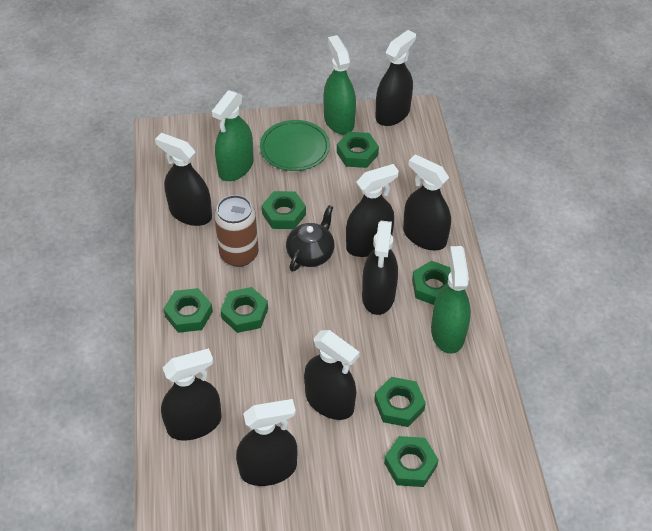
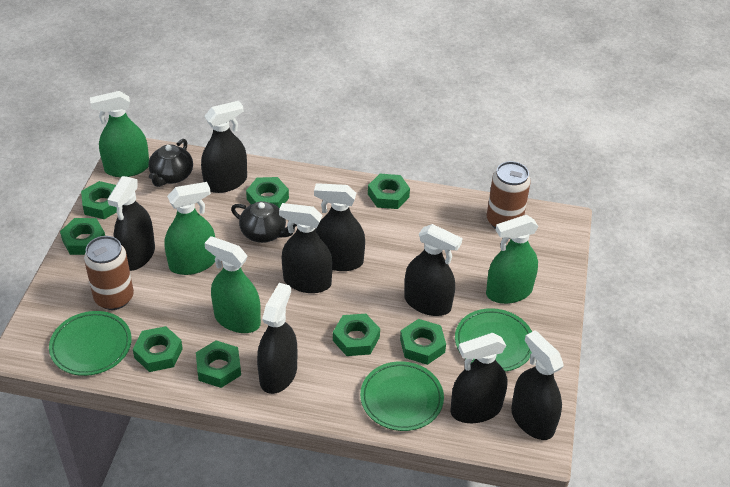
black teapot: [286,205,335,272] = 1 -> [148,139,193,187] [231,201,297,243] = 2
brown can: [214,195,259,267] = 1 -> [84,236,134,310] [487,161,531,229] = 2
green nut: [163,288,213,333] [220,287,268,333] [262,191,306,229] [337,132,379,168] [374,377,426,427] [384,436,439,487] [412,261,451,305] = 7 -> [60,218,105,255] [81,181,117,219] [133,326,183,372] [196,341,241,388] [246,177,289,208] [333,314,380,356] [368,174,410,209] [400,319,446,365] = 8
green plate: [260,120,330,171] = 1 -> [49,311,132,376] [360,361,444,431] [455,308,532,372] = 3
green spray bottle: [212,90,254,181] [323,35,356,135] [431,246,471,354] = 3 -> [90,91,149,177] [164,182,216,275] [204,236,261,333] [486,215,539,304] = 4

